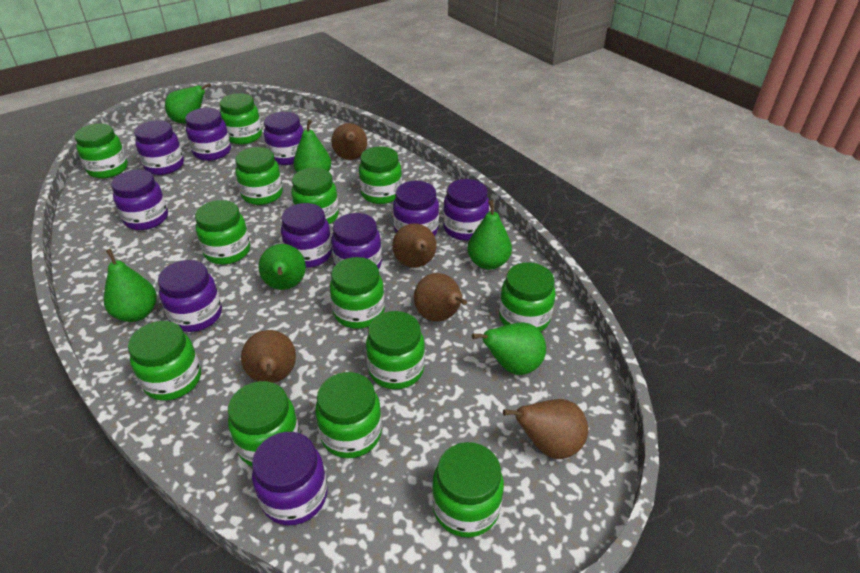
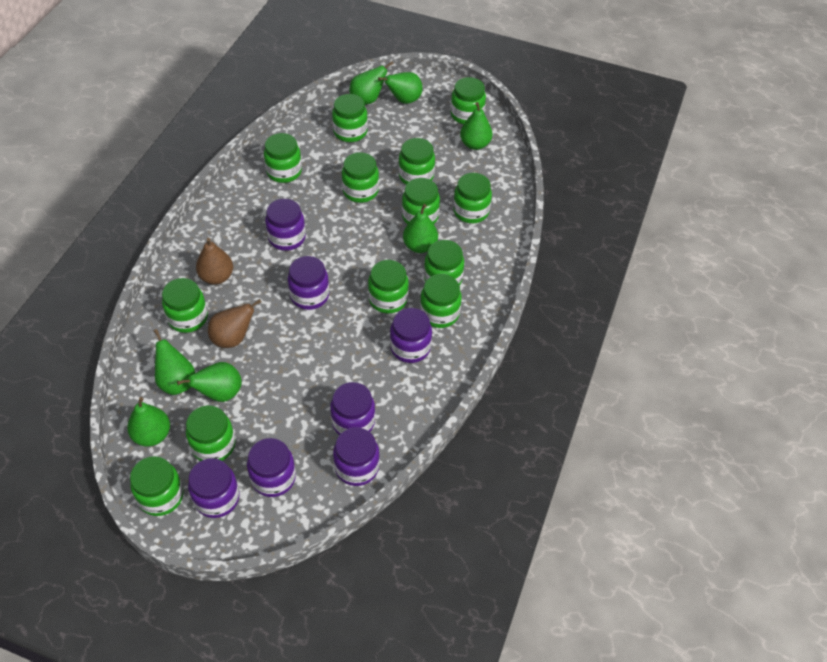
brown pear: [241,330,296,383] [331,123,367,160] [392,223,437,268] [414,273,467,321] [503,399,588,459] = 5 -> [196,238,233,285] [208,299,261,348] = 2
green pear: [104,249,157,322] [165,83,211,124] [258,244,306,290] [293,119,331,172] [467,200,512,270] [472,322,546,375] = 6 -> [127,397,170,446] [154,329,195,395] [177,362,242,402] [349,61,394,105] [378,72,423,104] [403,204,438,253] [460,102,493,150] = 7
purple jar: [111,170,168,230] [134,121,184,175] [158,260,222,332] [185,108,231,161] [252,432,328,526] [264,112,304,165] [281,203,332,268] [331,213,382,269] [393,181,439,236] [443,179,489,241] = 10 -> [188,458,240,518] [247,438,296,497] [265,199,306,251] [288,256,329,310] [330,382,375,435] [333,427,380,486] [390,308,432,363] = 7

